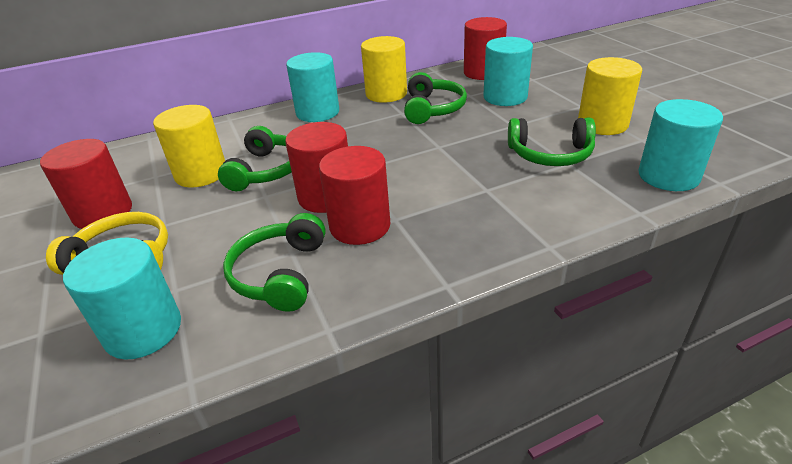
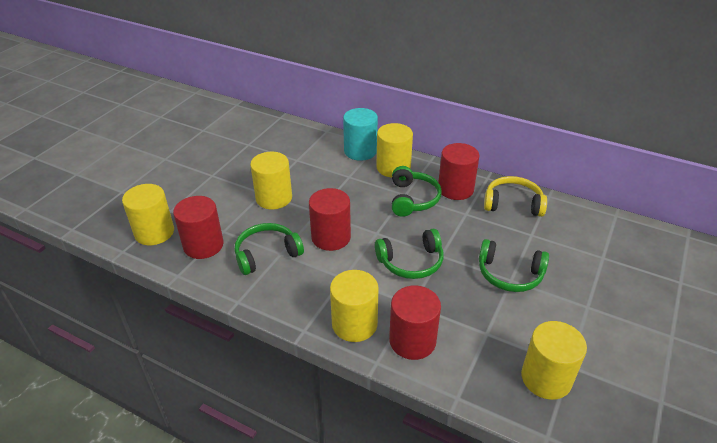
turquoise cylinder: [63,237,181,360] [286,52,339,122] [483,37,533,106] [638,99,723,191] = 4 -> [343,108,378,161] = 1
yellow cylinder: [153,105,225,188] [361,36,407,103] [578,57,642,135] = 3 -> [122,184,174,245] [250,152,292,209] [330,270,379,342] [377,123,413,178] [521,321,587,400] = 5

